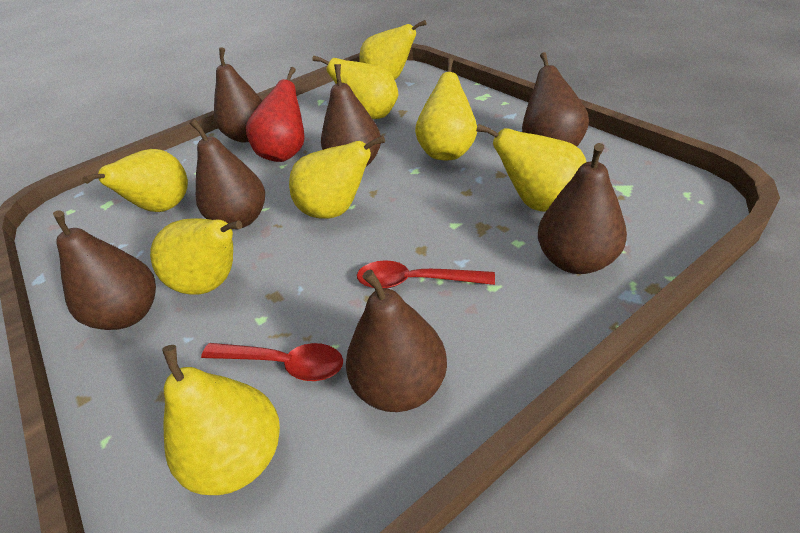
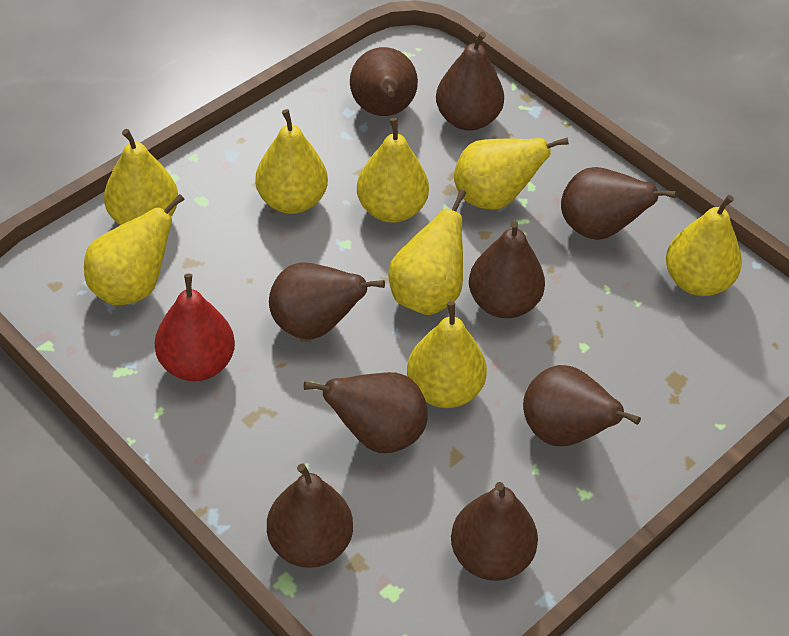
brown pear: [53,210,156,330] [189,119,265,228] [214,47,262,143] [321,64,381,166] [346,270,447,412] [522,52,589,147] [538,143,627,274] = 7 -> [267,463,353,568] [269,263,385,340] [304,372,428,453] [350,47,418,116] [436,32,504,131] [451,482,538,581] [469,220,545,318] [523,365,641,446] [561,167,677,240] = 9
red spoon: [201,343,343,381] [357,260,495,288] = 2 -> none = 0

